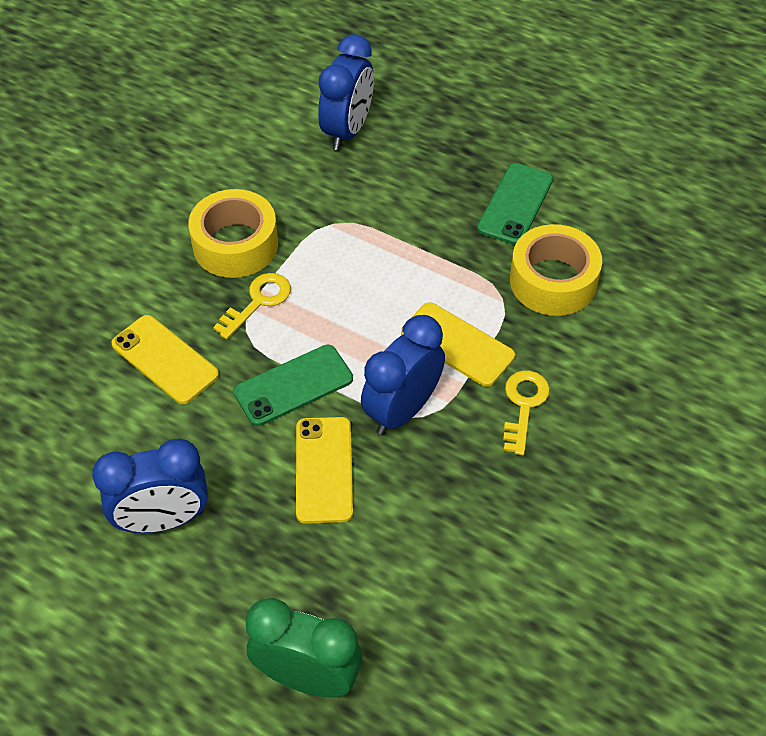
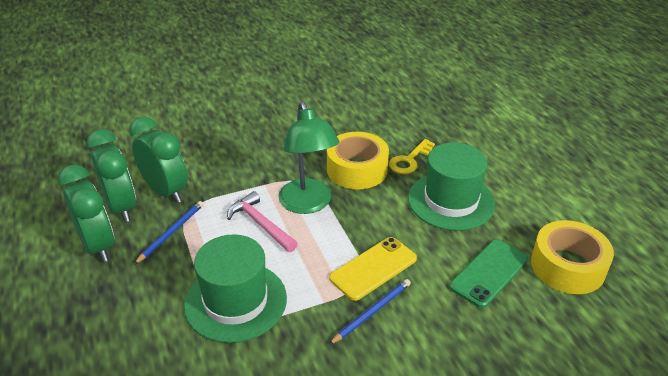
blue clock: [92,439,208,533] [318,34,374,150] [361,315,445,435] = 3 -> none = 0
blue pencil: none = 0 -> [134,201,204,265] [329,279,411,345] = 2
green clock: [246,598,362,697] = 1 -> [58,164,114,262] [86,129,136,222] [129,117,188,203] = 3
green hat: none = 0 -> [184,234,287,343] [408,143,495,231] = 2
green lamp: none = 0 -> [278,102,339,214] = 1
green phone: [233,345,353,426] [477,163,553,245] = 2 -> [450,240,528,308] = 1
pink hammer: none = 0 -> [227,191,298,252] = 1
yellow key: [213,273,291,339] [503,371,550,455] = 2 -> [389,139,435,174] = 1
yellow phone: [111,315,219,404] [296,417,353,524] [401,302,515,387] = 3 -> [329,237,417,301] = 1

